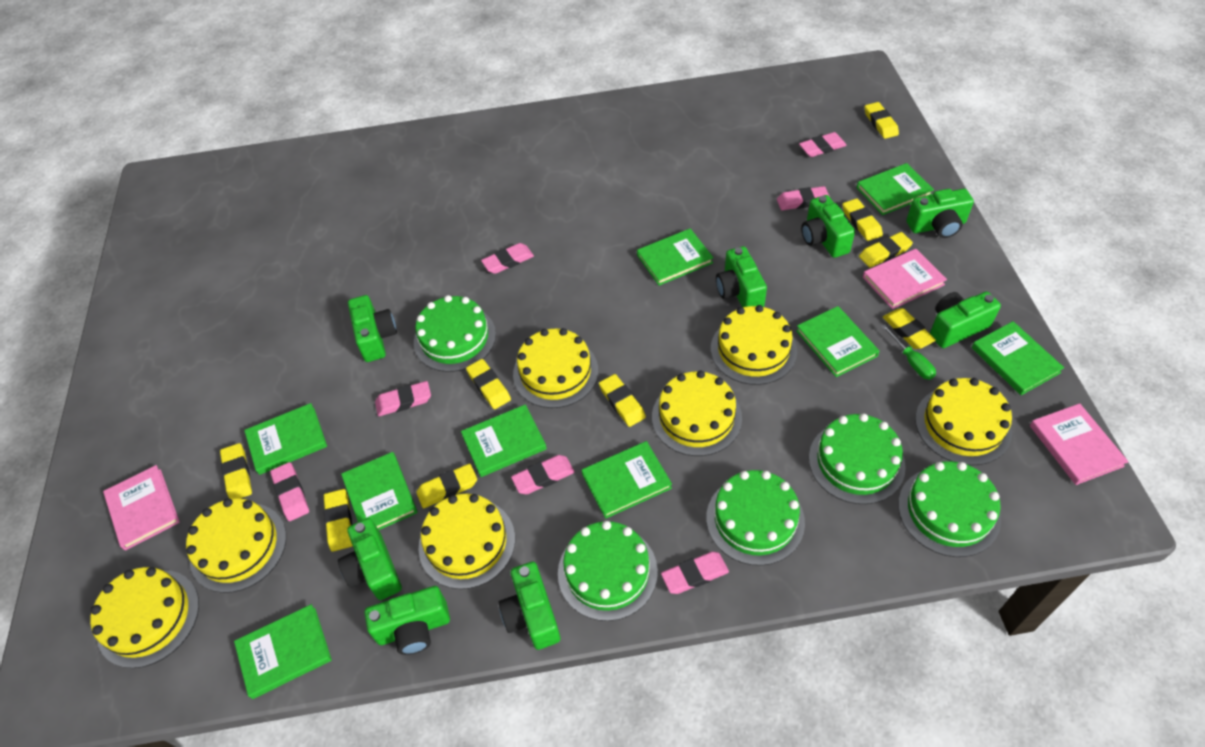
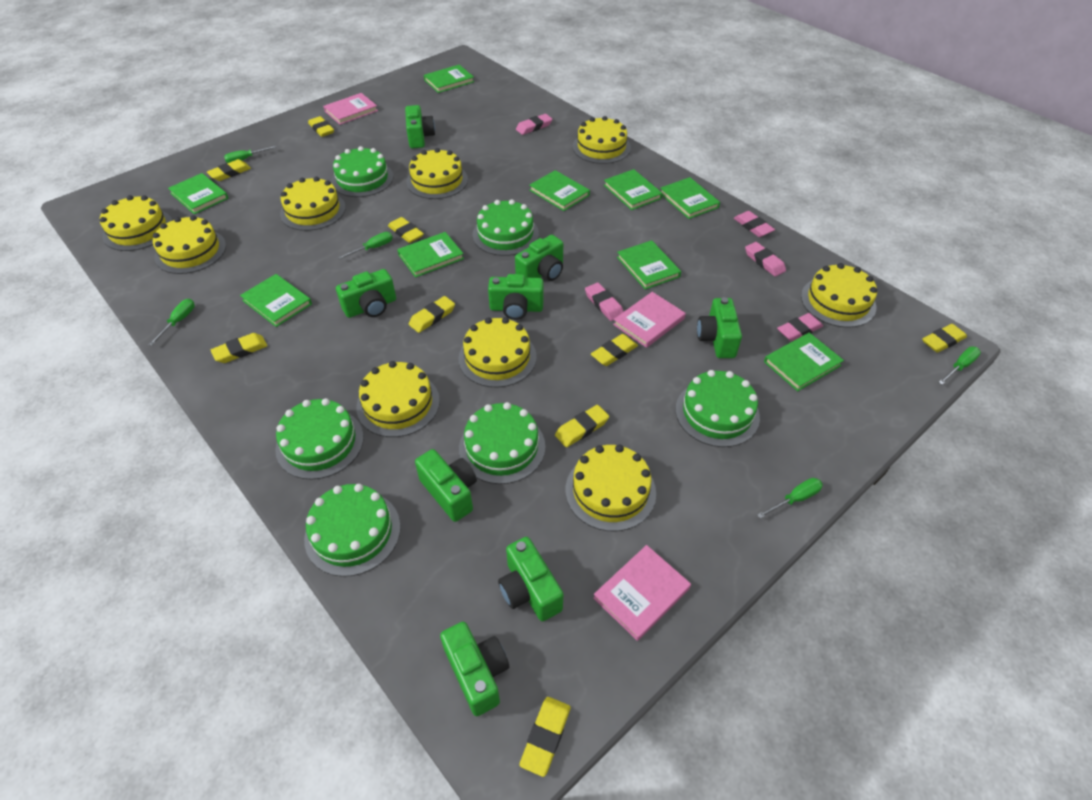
green cake: [414,295,496,372] [558,521,658,621] [706,470,805,566] [809,413,906,504] [898,461,1001,557] = 5 -> [275,398,364,480] [304,484,401,577] [332,146,394,197] [459,402,545,484] [473,199,539,256] [675,370,760,447] = 6
green screwdriver: [881,324,936,380] = 1 -> [148,299,195,346] [224,146,277,163] [338,232,393,259] [757,478,823,519] [938,346,981,384] = 5
pink eraser: [270,462,309,521] [375,381,431,416] [481,243,534,274] [511,455,575,494] [661,552,729,594] [777,186,830,210] [799,132,847,157] = 7 -> [516,114,552,135] [585,283,624,321] [734,211,775,237] [745,242,786,276] [777,313,823,342] = 5
yellow cake: [90,567,199,668] [186,498,286,593] [419,494,515,589] [513,328,598,408] [652,370,742,456] [711,305,797,385] [915,378,1012,465] = 7 -> [100,195,173,251] [153,215,226,274] [280,177,346,231] [356,361,440,437] [406,148,468,199] [458,317,537,387] [566,444,656,531] [573,116,631,164] [801,263,877,328] = 9

